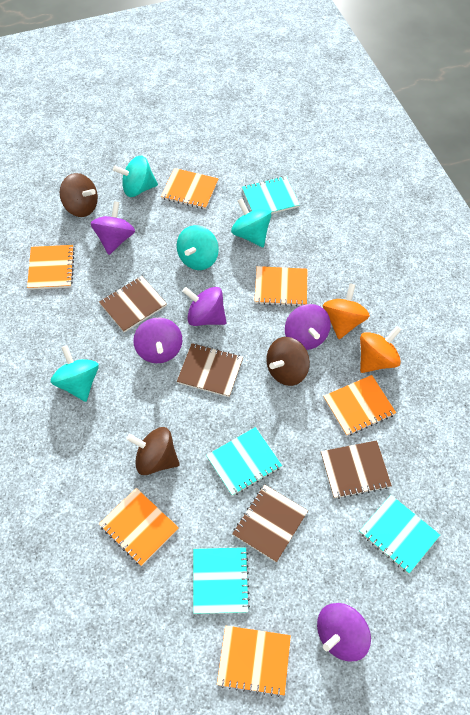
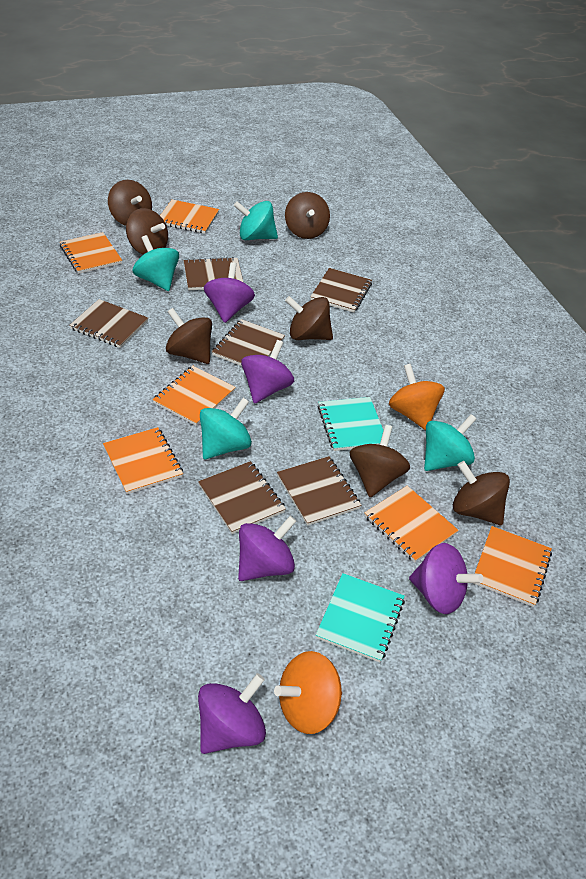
brown notebook: [99,276,167,332] [177,343,243,397] [232,484,308,562] [321,440,392,499] = 4 -> [69,299,148,348] [183,257,244,290] [198,461,286,534] [212,319,285,366] [277,456,362,526] [310,268,372,313] = 6
brown spinning top: [60,173,98,217] [127,427,180,475] [266,337,310,386] = 3 -> [108,180,152,226] [126,208,168,255] [166,308,212,364] [285,192,330,239] [285,296,333,340] [350,425,410,497] [453,461,510,525] = 7
turquoise notebook: [193,547,250,614] [206,427,282,496] [242,176,300,214] [359,495,440,574] = 4 -> [316,573,405,662] [318,397,383,451] = 2

